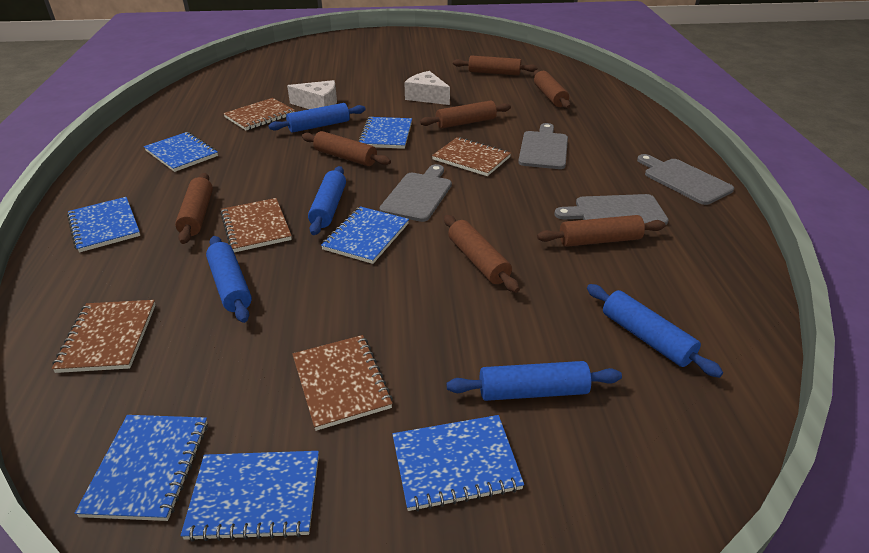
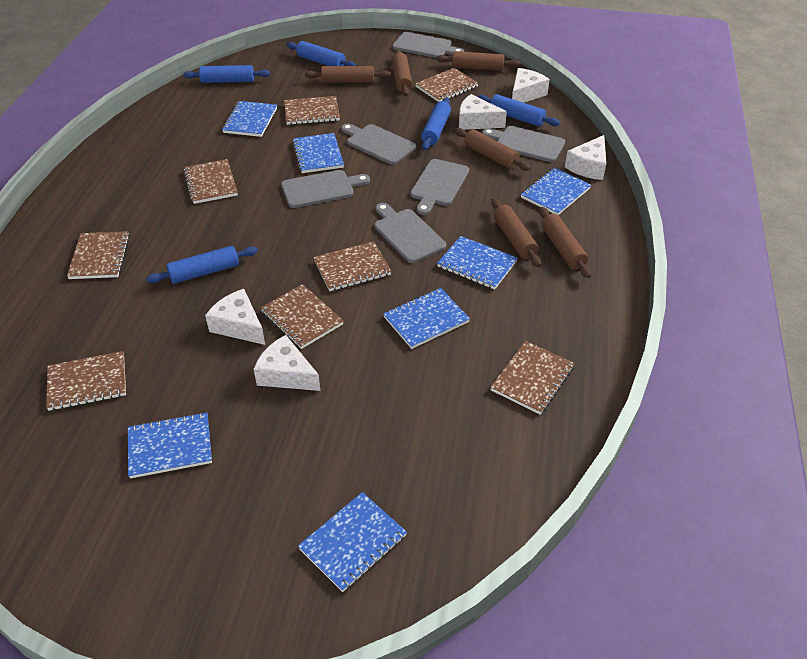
brown notebook: [52,300,156,373] [221,198,292,252] [223,98,295,130] [293,335,393,431] [432,137,511,176] = 5 -> [46,351,126,411] [67,231,130,279] [184,159,238,204] [261,284,344,349] [284,96,340,125] [313,241,392,291] [415,68,479,102] [490,341,575,415] = 8
brown rolling pin: [175,173,213,244] [302,131,391,166] [420,101,511,128] [444,215,520,293] [453,55,538,76] [533,70,571,109] [537,215,666,247] = 7 -> [305,66,391,83] [392,49,412,96] [436,51,521,71] [455,128,531,171] [491,198,541,267] [539,207,591,278] = 6
grey cutting board: [380,164,452,222] [518,123,568,169] [555,194,669,225] [637,154,734,205] = 4 -> [281,170,370,208] [341,123,416,164] [374,203,446,263] [392,32,464,58] [410,159,469,215] [482,126,565,162] = 6
white cheese: [287,80,337,109] [404,71,450,105] = 2 -> [205,289,265,345] [254,335,320,391] [459,94,507,130] [512,68,550,103] [565,135,606,180] = 5

